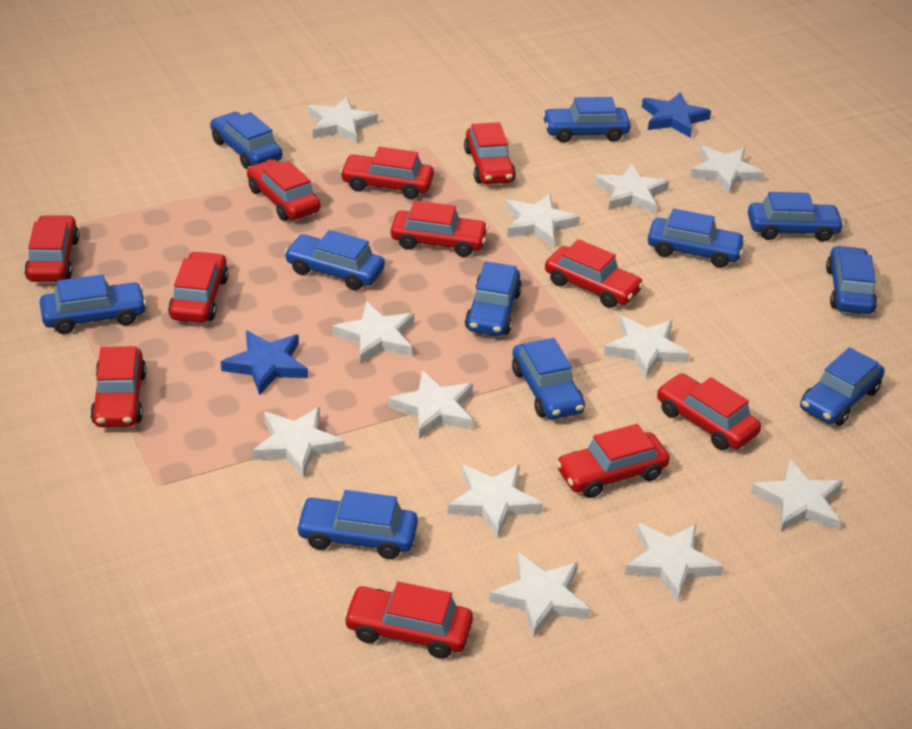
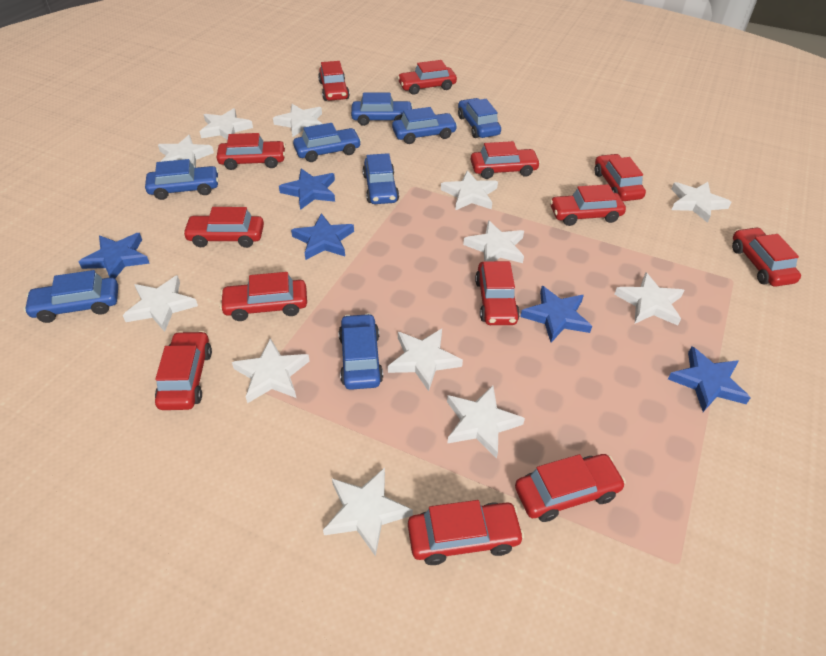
blue car: [40,274,147,334] [210,112,282,169] [284,230,385,291] [296,490,418,559] [465,261,522,336] [512,338,585,419] [542,97,631,143] [648,209,745,268] [748,192,844,242] [800,347,885,426] [826,246,877,314] = 11 -> [24,270,118,323] [145,159,219,200] [293,123,361,162] [338,313,383,390] [351,93,413,126] [362,153,399,204] [392,107,458,144] [458,98,501,138] = 8
blue star: [221,330,308,396] [642,92,711,138] = 2 -> [79,233,150,278] [279,168,335,210] [291,213,354,260] [520,286,592,343] [668,346,750,412] = 5
red car: [24,215,79,282] [90,346,147,427] [168,251,229,323] [247,159,321,221] [340,147,434,199] [343,582,473,659] [391,200,488,257] [464,122,516,184] [545,239,644,308] [556,424,670,498] [657,373,761,450] = 11 -> [155,331,212,410] [183,207,264,248] [217,133,286,170] [220,272,307,321] [318,61,350,101] [397,60,457,95] [408,500,524,565] [471,141,540,179] [475,261,520,325] [515,454,626,522] [550,184,626,226] [594,154,646,201] [732,227,801,287] = 13

